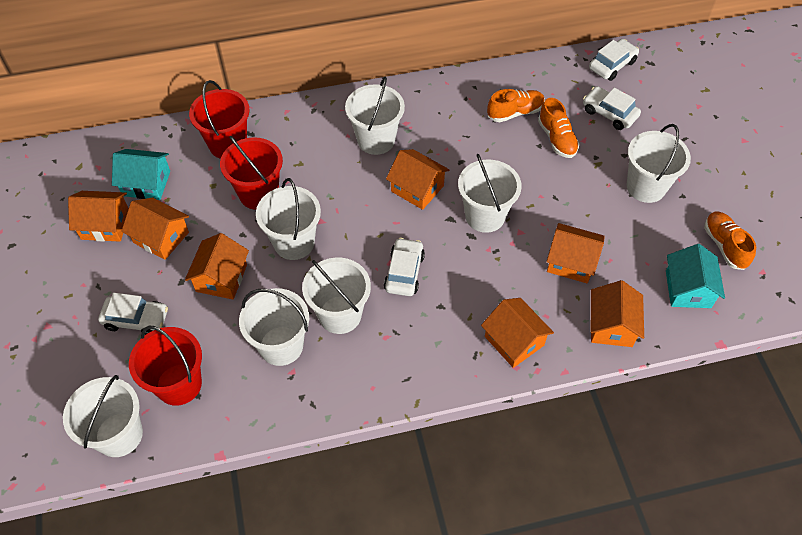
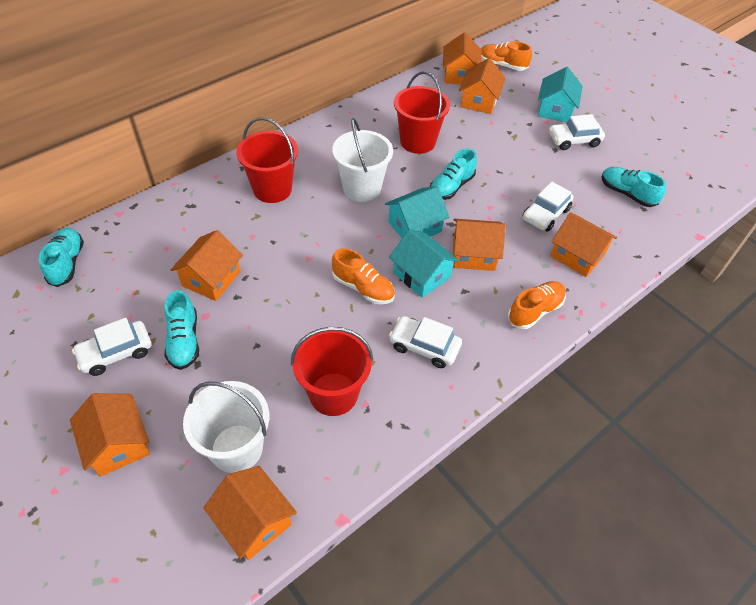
turquoise house: [112,149,170,200] [666,244,725,308] = 2 -> [385,186,449,238] [389,229,459,298] [538,67,583,122] = 3
turquoise shoe: none = 0 -> [39,228,84,287] [165,290,199,370] [430,148,477,200] [602,167,666,207] = 4
white bucket: [63,375,143,457] [239,288,309,366] [256,178,321,260] [302,258,371,334] [345,77,405,155] [458,154,522,233] [627,124,691,203] = 7 -> [183,381,269,473] [332,118,393,202] = 2

